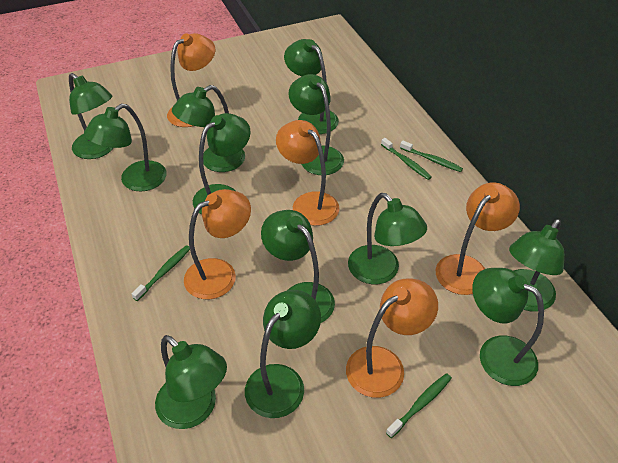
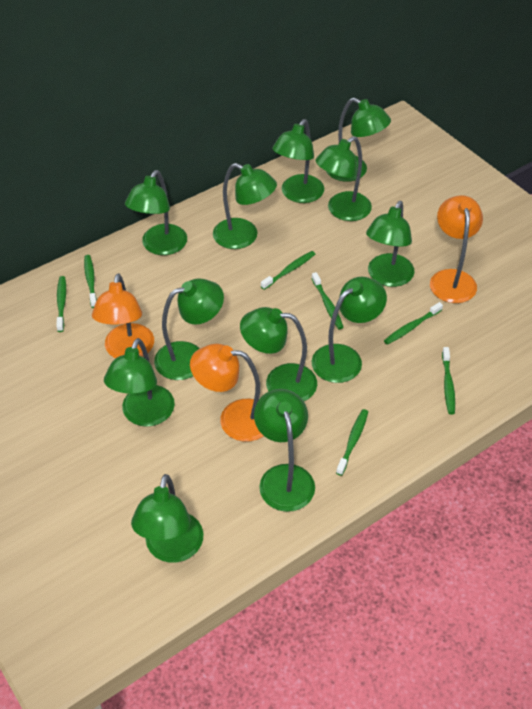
green toothbrush: [132,245,190,301] [381,138,432,180] [386,373,452,438] [400,141,463,172] = 4 -> [56,276,66,332] [84,255,97,308] [261,251,315,290] [311,272,344,329] [336,409,368,476] [384,302,443,345] [442,347,455,414] = 7
orange lamp: [167,33,215,127] [184,189,251,299] [276,120,339,226] [346,279,438,398] [436,183,520,295] = 5 -> [92,273,154,358] [190,344,263,442] [430,195,483,303] = 3

